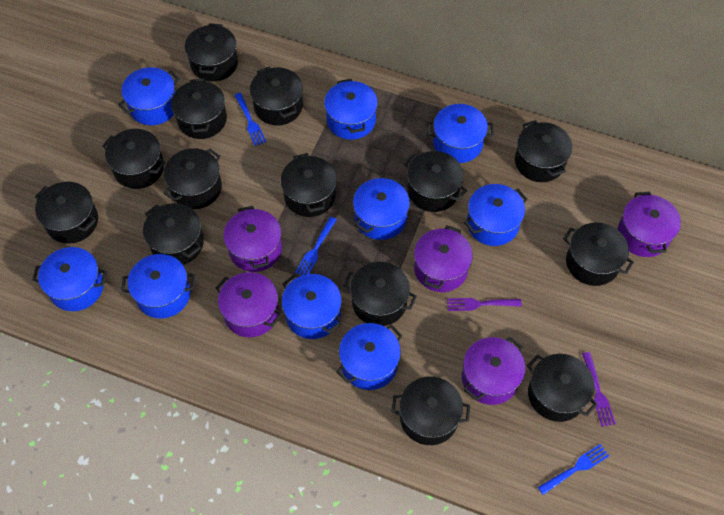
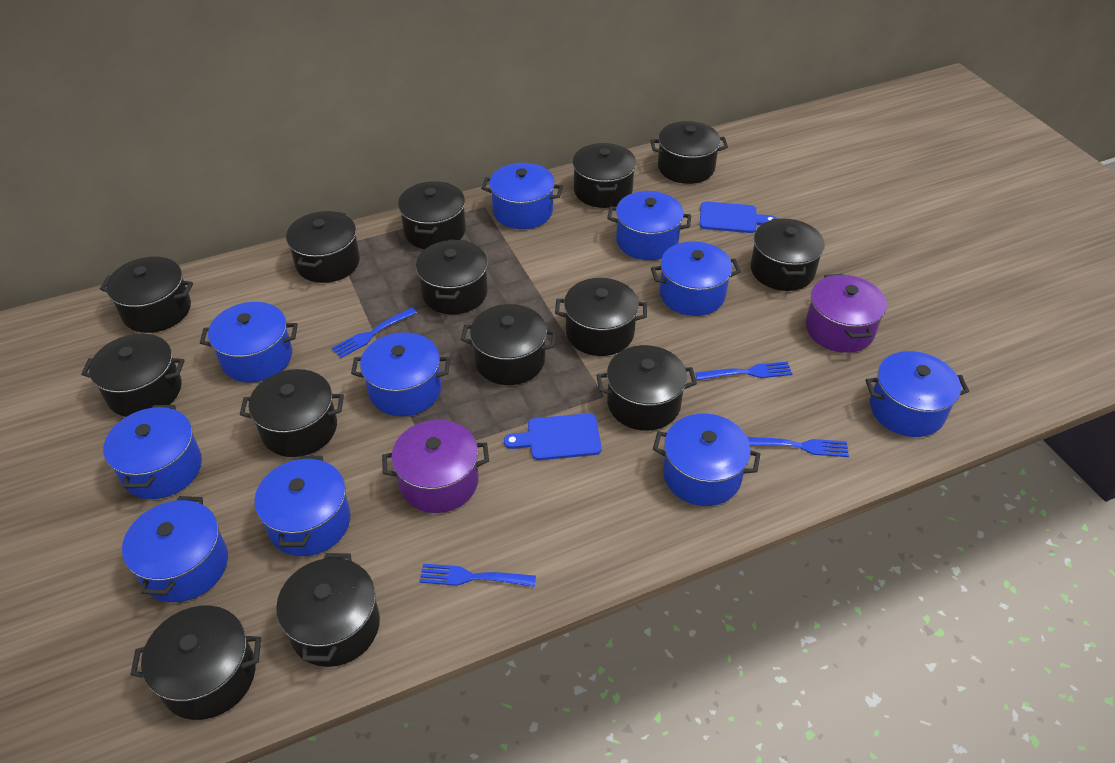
blue cutting board: none = 0 -> [504,413,602,460] [700,202,777,233] = 2
blue fork: [235,93,266,146] [295,217,337,275] [538,444,609,495] = 3 -> [332,308,417,358] [419,564,536,587] [695,361,792,380] [747,437,849,457] = 4
blue pot: [32,247,107,311] [118,67,179,125] [121,254,195,318] [282,274,342,339] [324,79,378,140] [337,323,403,390] [353,178,410,240] [427,104,494,163] [464,184,527,246] = 9 -> [103,405,202,499] [122,496,228,602] [200,302,298,382] [254,456,350,556] [351,332,450,416] [481,163,563,229] [607,191,691,260] [651,241,741,316] [653,414,760,506] [865,351,969,437] = 10
purple fork: [447,298,522,311] [582,352,616,427] = 2 -> none = 0
purple pot: [216,272,282,337] [223,206,282,272] [414,225,473,292] [462,337,525,405] [618,192,681,257] = 5 -> [382,420,489,513] [806,274,887,353] = 2

